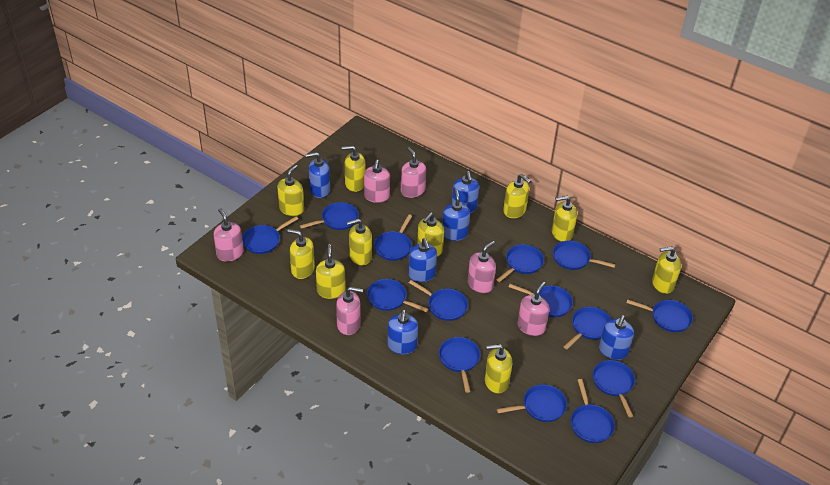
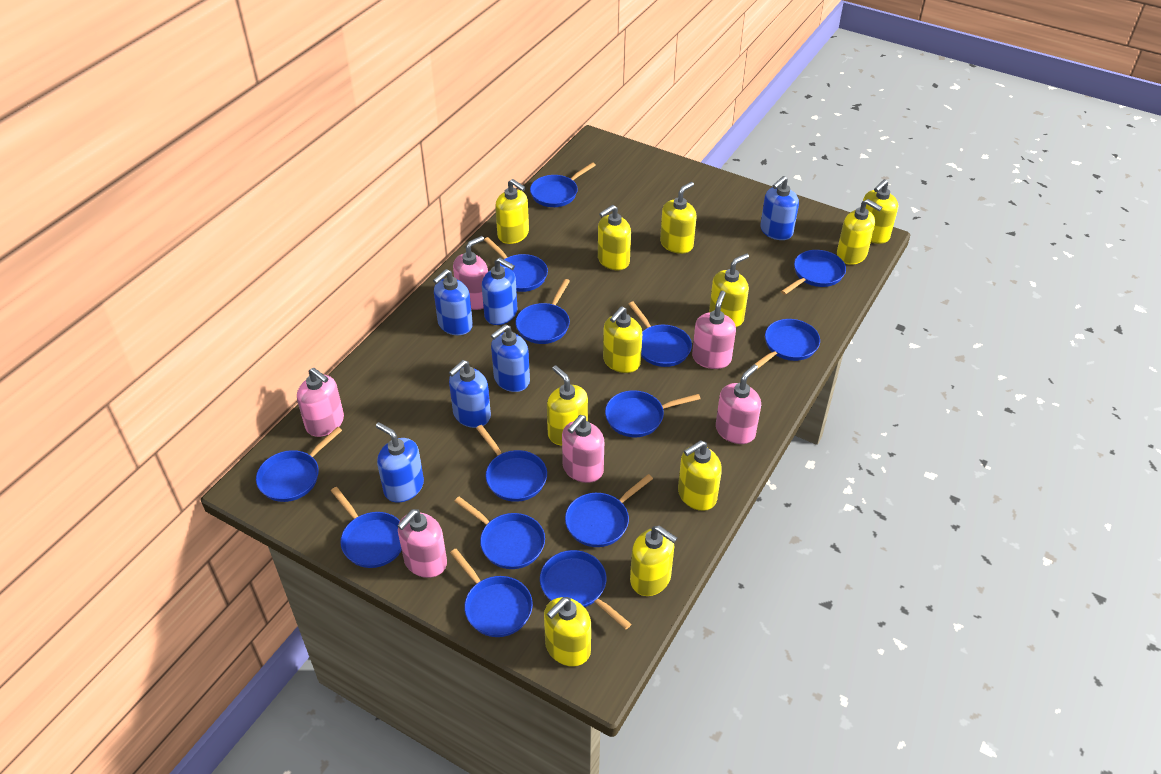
yellow soap dispenser: [277,165,304,216] [287,229,315,279] [316,244,345,299] [342,146,365,192] [347,219,372,266] [417,212,444,257] [485,344,512,393] [503,174,531,218] [552,196,577,242] [652,246,681,294] = 10 -> [495,179,529,244] [544,597,591,667] [547,365,588,446] [598,205,631,270] [603,306,642,373] [630,526,677,596] [660,182,696,254] [678,440,722,511] [709,253,749,327] [837,199,882,265] [863,179,898,244] = 11

